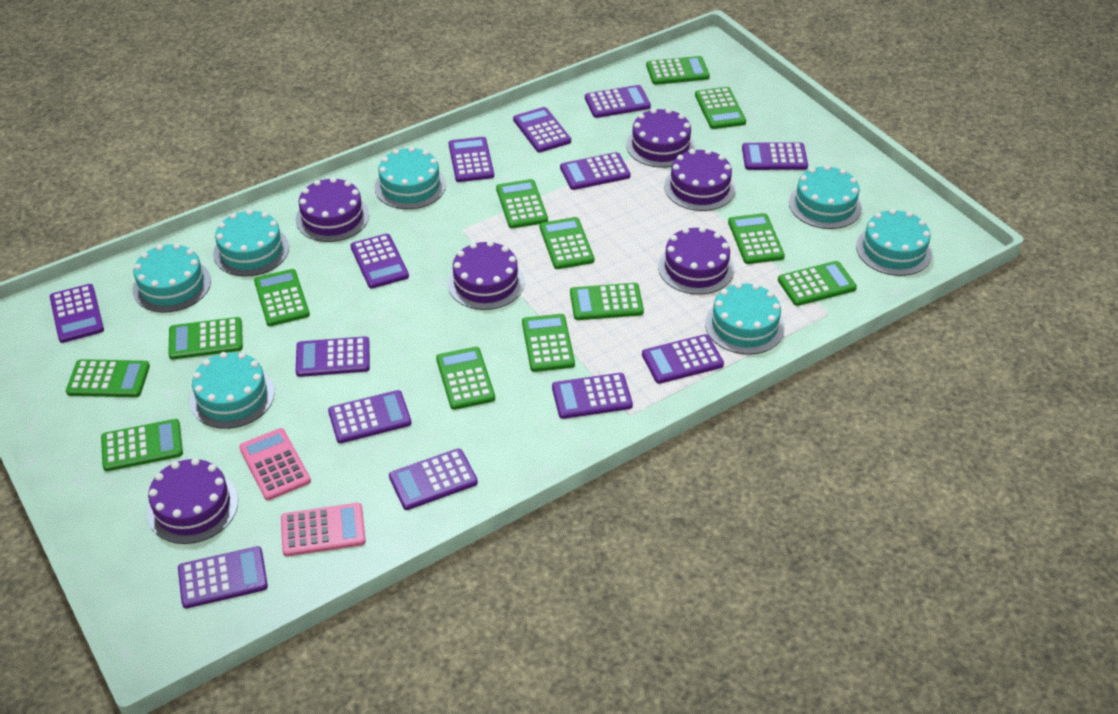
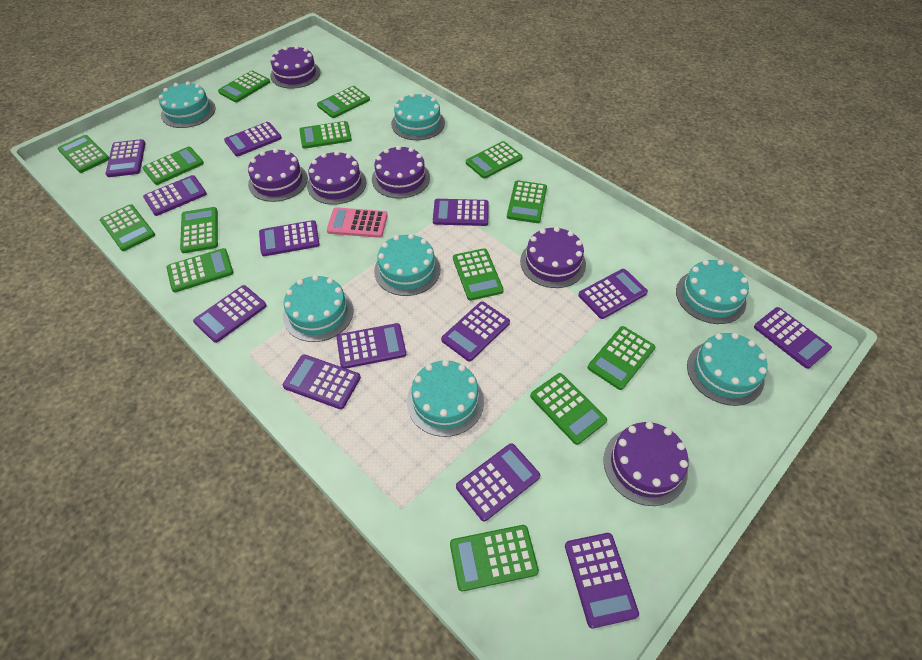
green calculator: [66,359,150,397] [101,419,183,471] [168,317,243,359] [254,269,310,326] [436,347,495,410] [496,179,548,228] [522,314,575,372] [540,217,594,269] [570,283,644,320] [646,56,710,85] [695,87,746,129] [728,213,785,264] [778,261,857,306] = 13 -> [58,135,109,173] [100,204,155,251] [143,147,204,185] [167,248,233,292] [180,207,218,253] [218,70,270,102] [299,121,352,149] [317,86,370,118] [450,525,539,592] [453,248,504,301] [466,141,523,179] [507,180,547,223] [530,373,607,445] [588,326,655,390] = 14
pink calculator: [239,428,311,500] [281,503,366,556] = 2 -> [327,207,388,238] = 1

